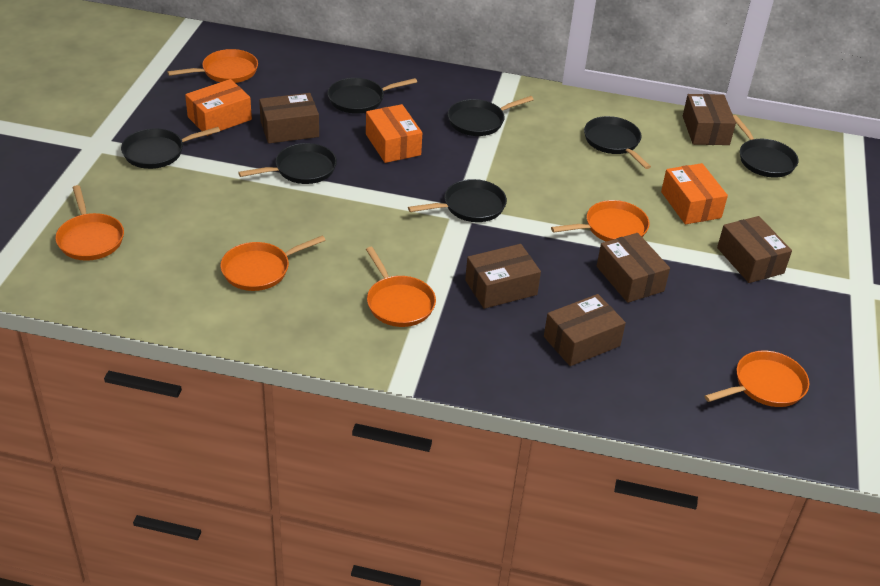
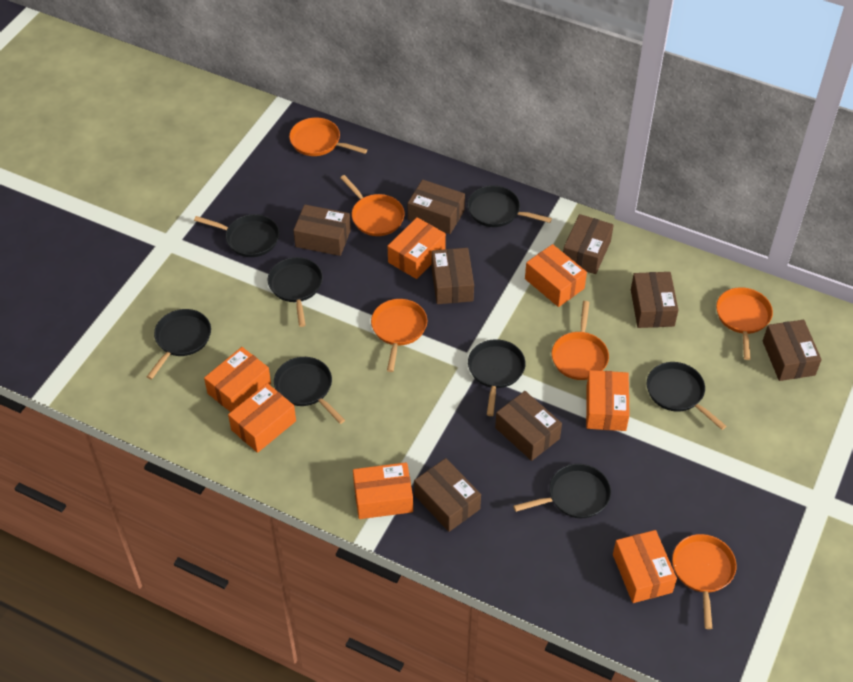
black pan: [121,127,220,169] [238,143,337,184] [327,78,417,114] [408,179,507,222] [448,96,534,136] [584,116,651,169] [733,115,798,178] = 7 -> [147,309,211,380] [194,214,279,257] [268,257,323,327] [274,357,345,424] [467,186,552,227] [468,339,525,416] [513,464,611,518] [647,362,726,430] = 8
brown box: [259,93,319,144] [465,244,541,309] [544,294,626,366] [597,233,670,303] [683,94,736,145] [717,216,792,283] = 6 -> [293,205,351,256] [408,180,465,234] [414,458,481,532] [431,248,474,304] [495,391,562,461] [563,214,614,274] [631,272,678,328] [763,320,822,381] = 8
orange box: [185,79,252,136] [366,104,422,163] [661,163,728,224] = 3 -> [204,347,271,412] [228,383,296,453] [353,462,413,519] [388,217,446,279] [525,244,587,307] [586,370,630,431] [613,530,677,603] = 7

